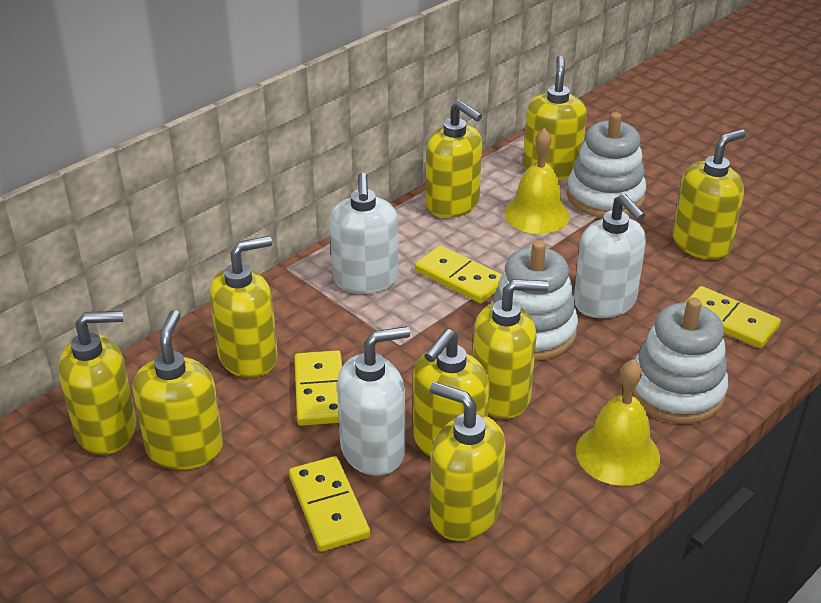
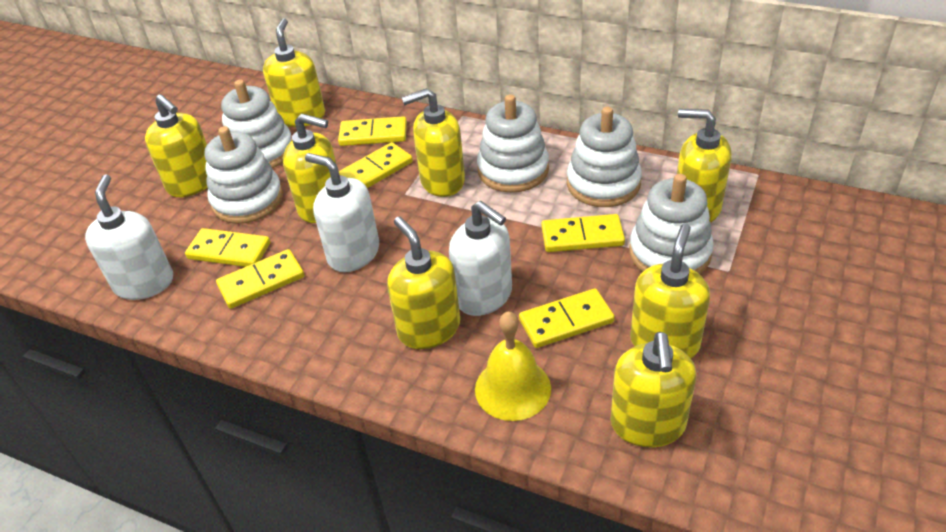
white stacking toy: [491,240,578,361] [567,112,646,218] [633,298,728,424] = 3 -> [204,126,283,224] [221,80,292,168] [477,94,549,193] [567,107,642,207] [629,174,714,274] = 5
yellow bell: [504,128,570,234] [576,359,660,486] = 2 -> [475,311,551,421] = 1
yellow domino: [289,456,370,552] [294,350,342,426] [415,245,502,303] [685,286,781,348] = 4 -> [185,228,270,267] [216,249,304,309] [338,116,407,146] [339,142,413,188] [519,288,615,348] [541,214,625,252] = 6
yellow soap dispenser: [58,311,136,455] [133,310,223,470] [209,236,278,378] [413,329,490,457] [426,100,482,218] [430,382,506,541] [473,279,549,419] [523,55,587,180] [672,129,746,260] = 9 -> [145,94,207,197] [263,18,325,127] [283,114,337,223] [387,217,460,349] [401,88,465,197] [610,332,696,448] [630,224,710,358] [677,109,732,223] = 8

